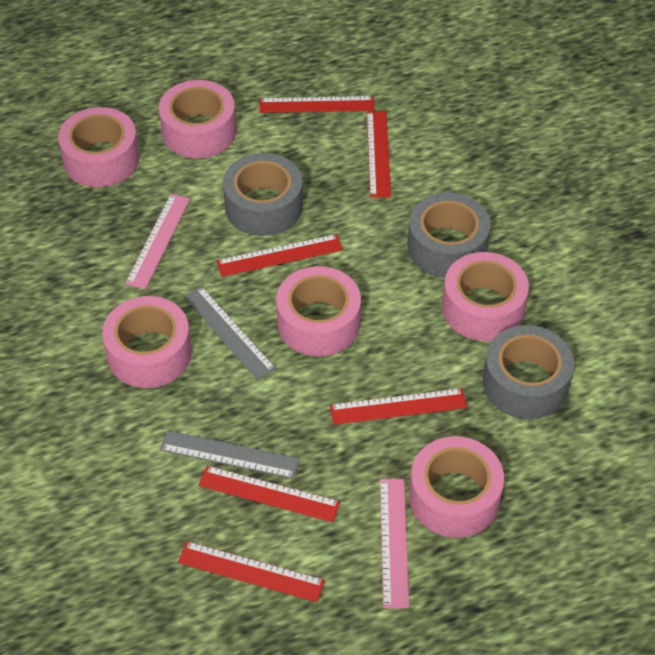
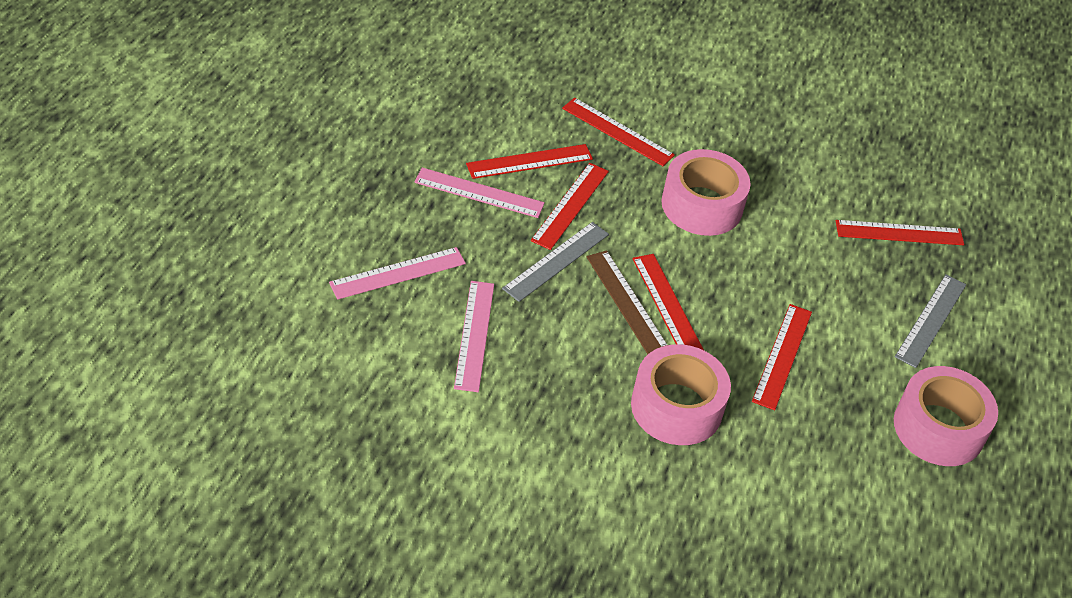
brown ruler: none = 0 -> [587,250,667,354] = 1
grey tape: [223,153,303,236] [408,193,491,278] [483,325,574,419] = 3 -> none = 0
pink ruler: [125,194,190,289] [380,479,409,608] = 2 -> [329,247,466,300] [414,168,545,218] [454,281,494,392] = 3
pink tape: [58,107,139,187] [102,296,192,388] [159,80,236,158] [276,266,361,356] [409,436,504,538] [442,252,529,341] = 6 -> [631,344,731,445] [661,149,751,236] [894,366,998,466] = 3

